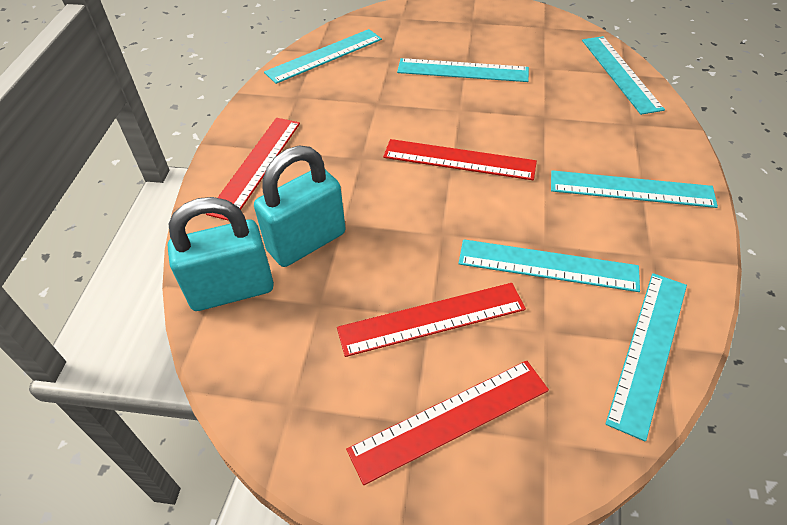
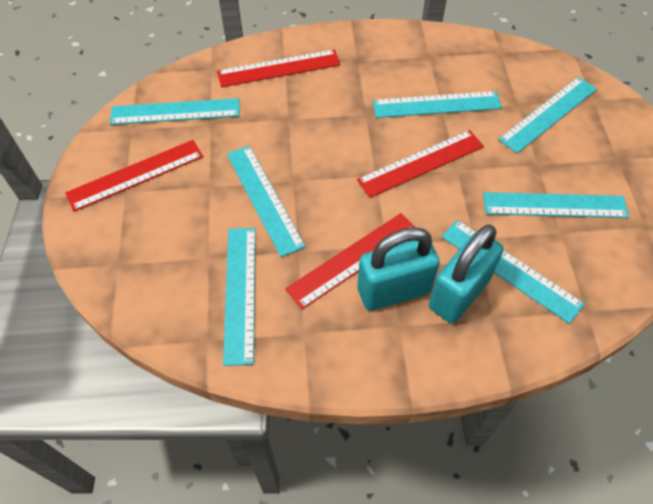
turquoise ruler: [264,29,382,84] [397,58,529,82] [458,239,640,292] [551,170,718,208] [582,36,665,115] [605,273,687,441] = 6 -> [110,98,240,125] [223,228,256,366] [227,146,306,257] [373,91,502,118] [442,220,585,324] [483,192,629,218] [498,77,597,154] = 7

